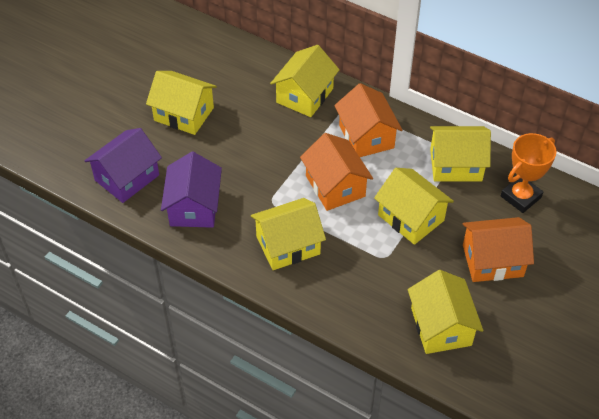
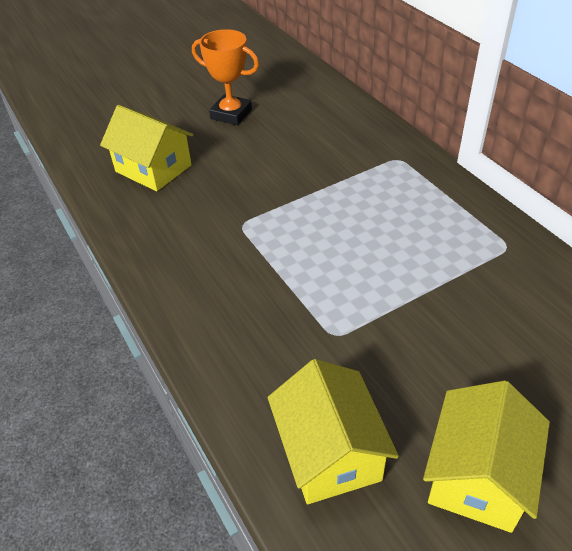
orange house: [300,133,373,211] [334,83,402,157] [462,217,534,282] = 3 -> none = 0
purple house: [84,128,162,203] [161,152,222,228] = 2 -> none = 0
yellow house: [146,71,217,135] [251,198,326,270] [270,45,340,117] [374,168,454,245] [408,270,483,354] [430,126,491,181] = 6 -> [100,105,193,191] [267,359,399,504] [423,380,550,533] = 3

